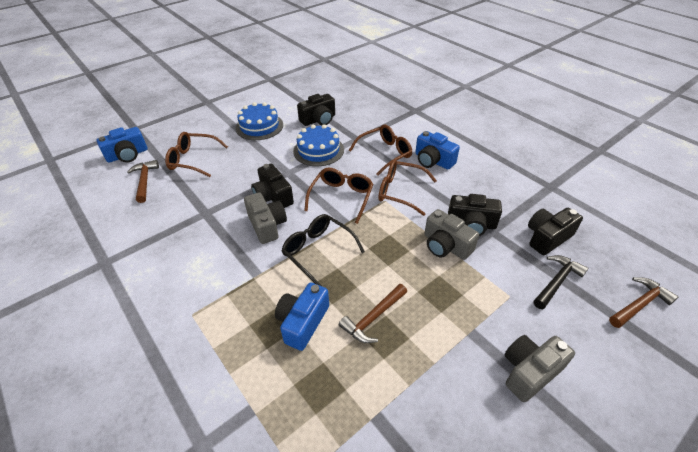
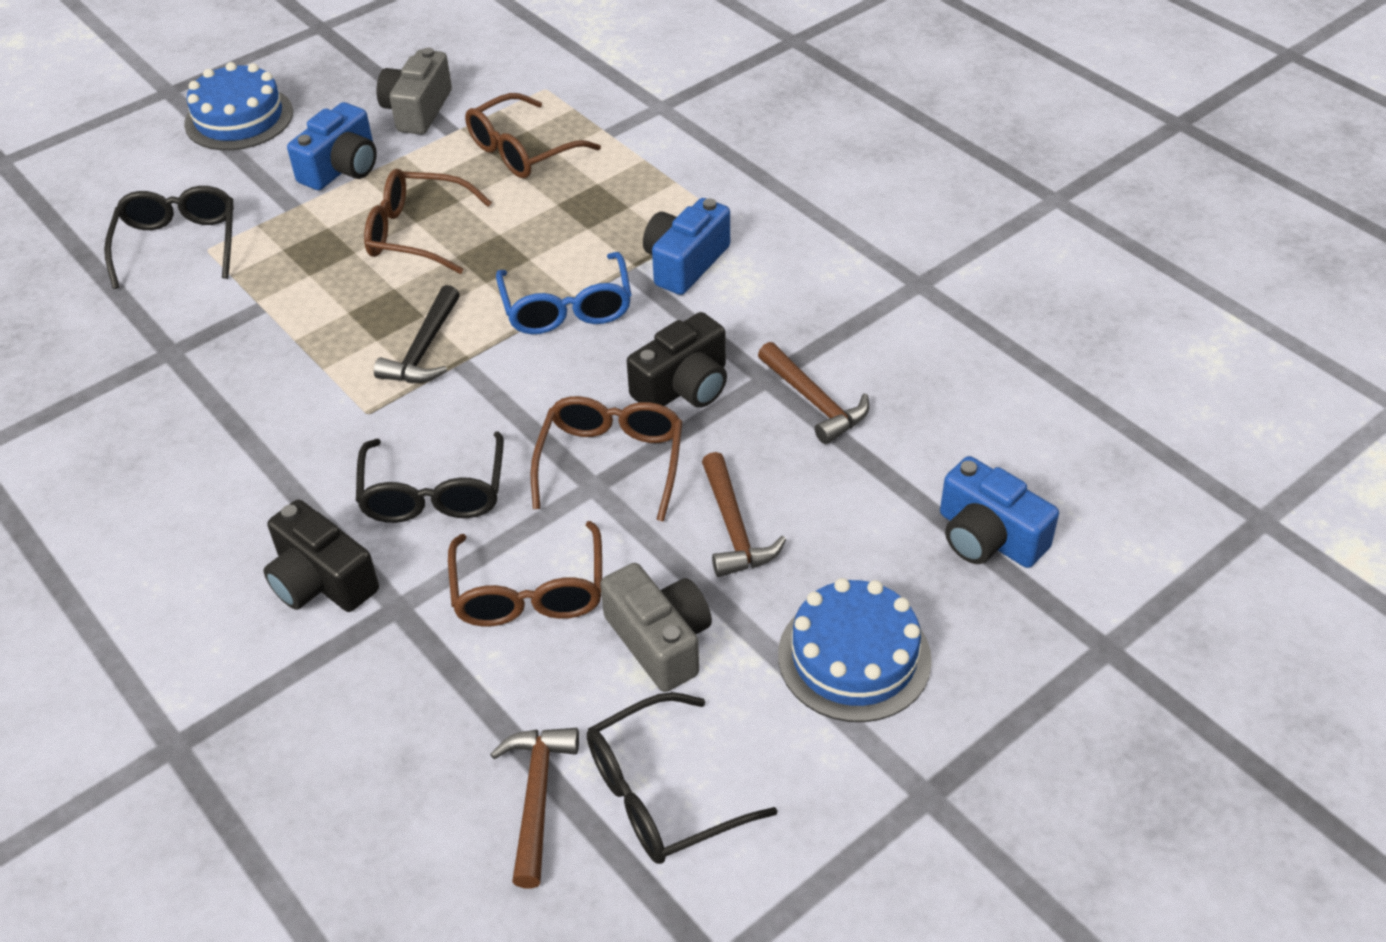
black camera: [251,164,294,208] [297,94,335,126] [448,194,502,236] [528,208,583,255] = 4 -> [263,500,379,612] [627,312,727,408] = 2
black glasses: [282,214,365,286] = 1 -> [104,186,234,289] [356,431,504,523] [587,692,778,864] = 3
blue glasses: none = 0 -> [496,252,631,334] = 1
grey camera: [244,192,287,244] [424,209,479,260] [504,335,575,402] = 3 -> [377,48,452,135] [600,563,712,692] = 2

